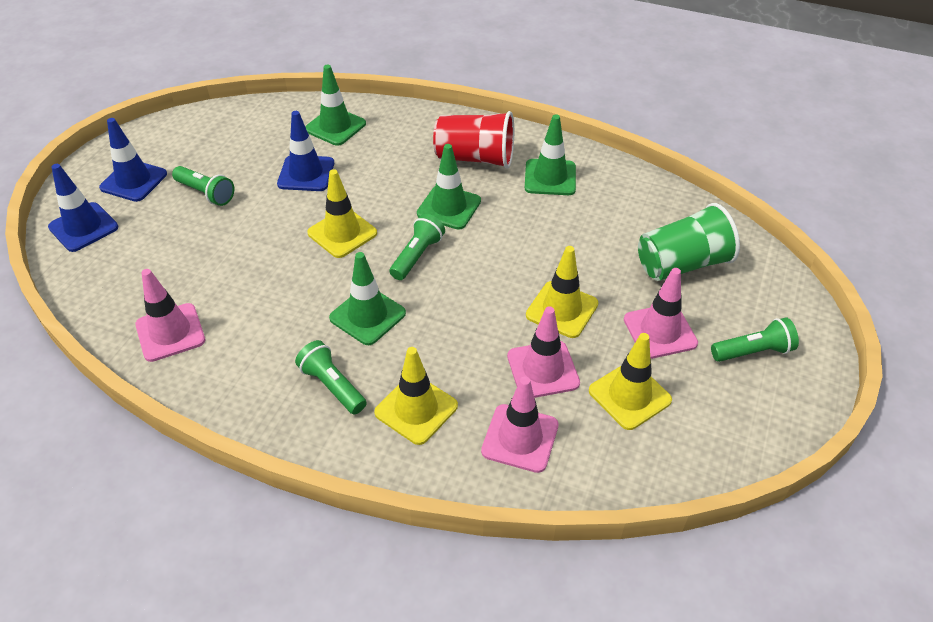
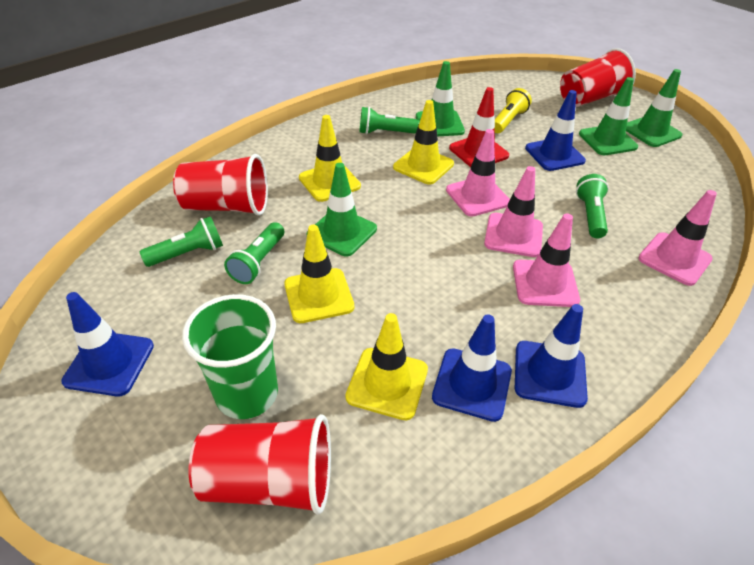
blue traffic cone: [48,164,118,252] [99,118,167,202] [277,111,334,191] = 3 -> [61,292,154,396] [432,314,512,422] [515,304,588,408] [525,90,586,171] = 4
red cup: [433,111,514,168] = 1 -> [173,154,268,216] [189,414,331,515] [560,48,636,107] = 3
red traffic cone: none = 0 -> [449,87,509,167] = 1
yellow flashlight: none = 0 -> [494,88,532,133] = 1

